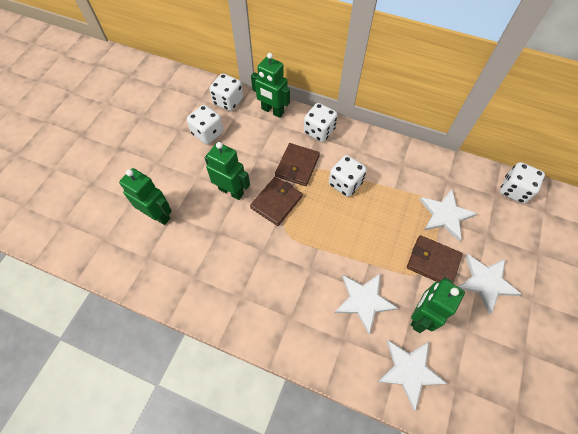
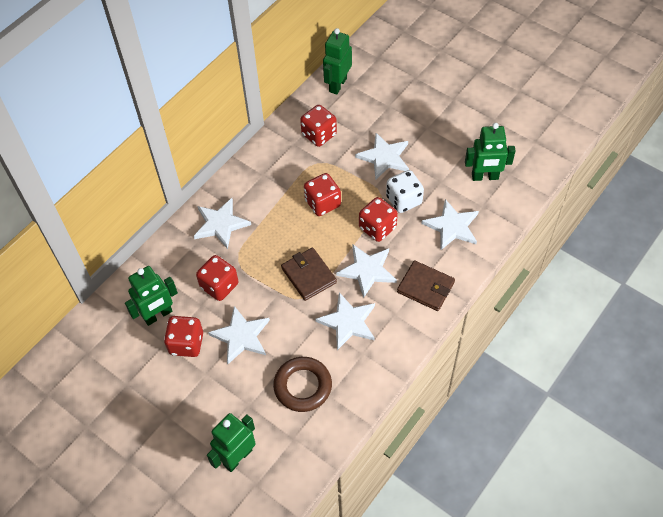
brown ring: none = 0 -> [273,357,332,412] = 1
brown wallet: [250,177,302,226] [275,143,320,186] [407,235,463,284] = 3 -> [281,248,337,301] [397,260,455,311] = 2
red dice: none = 0 -> [164,316,203,357] [196,255,238,301] [300,105,337,147] [304,173,341,216] [359,197,398,242] = 5
white dice: [187,105,223,144] [209,73,243,111] [304,103,338,142] [329,155,367,197] [500,162,545,204] = 5 -> [386,170,424,213] = 1
white star: [335,274,398,334] [377,340,447,411] [420,189,477,241] [458,254,522,314] = 4 -> [194,198,251,249] [208,306,270,364] [315,292,375,350] [336,245,397,298] [355,133,409,180] [421,199,479,250] = 6

